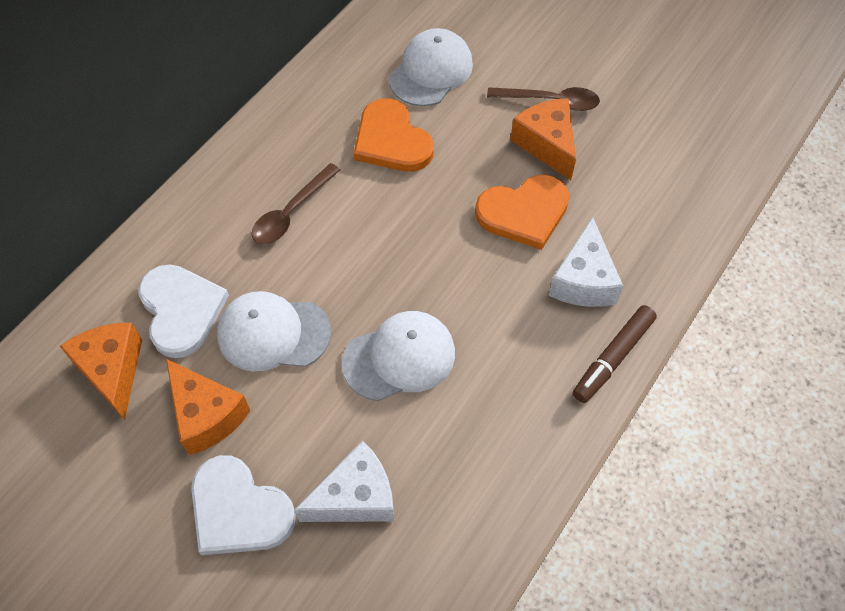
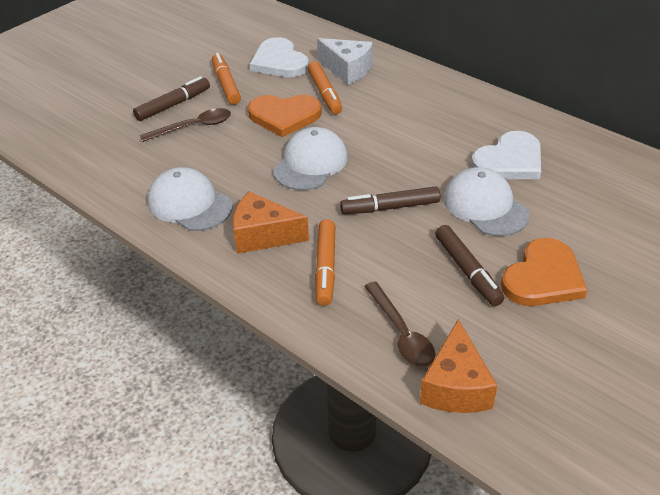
brown marker: [573,305,657,403] = 1 -> [133,76,210,121] [340,186,441,214] [435,225,504,306] = 3
orange cheese: [60,323,142,420] [166,359,250,455] [510,98,576,180] = 3 -> [233,191,309,254] [420,319,498,413] = 2
orange marker: none = 0 -> [212,53,241,105] [307,61,342,114] [315,219,335,306] = 3
white cheese: [294,440,394,522] [548,217,623,307] = 2 -> [317,38,373,85] = 1

